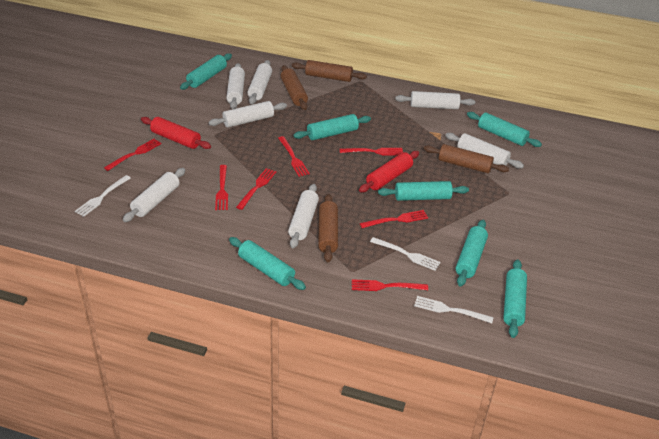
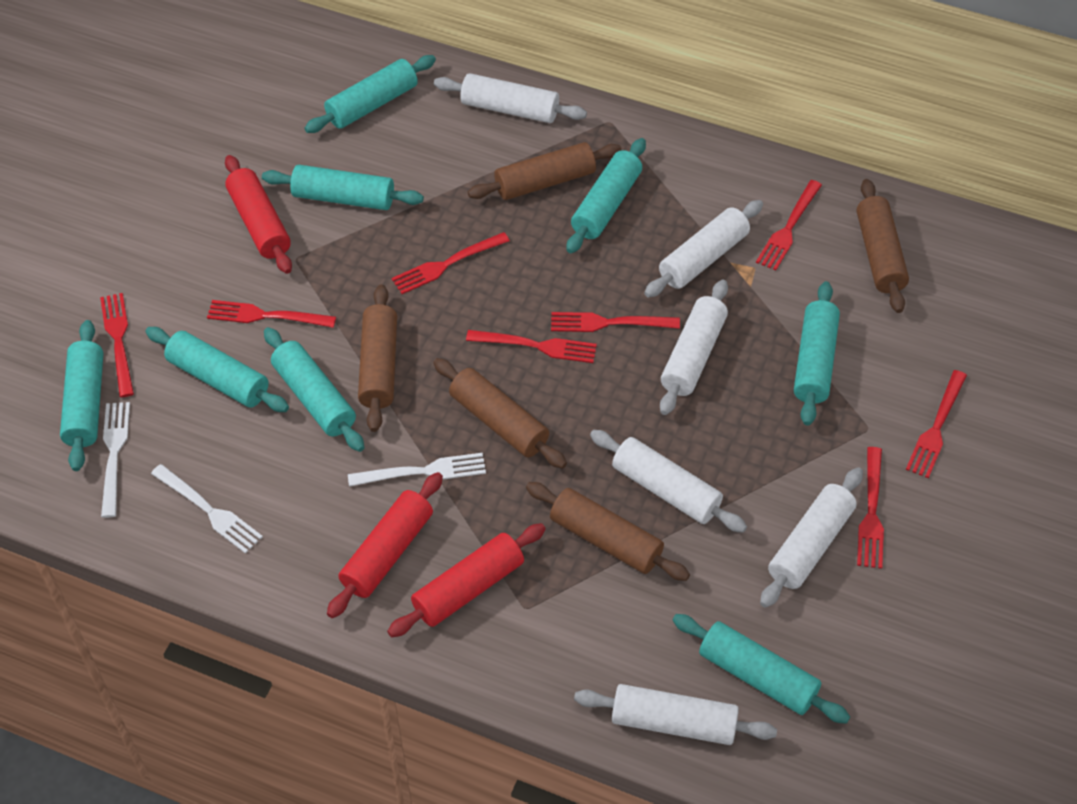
brown rolling pin: [281,65,308,110] [292,60,367,82] [318,194,338,262] [424,144,509,173] = 4 -> [358,284,397,432] [433,358,567,469] [468,142,622,200] [526,482,690,581] [857,179,909,313] = 5
red fork: [104,139,161,171] [215,165,228,210] [236,168,276,210] [278,136,310,177] [340,148,403,155] [352,279,428,291] [360,210,428,228] = 7 -> [100,293,134,397] [207,300,336,328] [391,232,510,294] [466,330,597,363] [551,312,680,332] [756,180,822,271] [857,447,884,569] [906,370,967,478] = 8
red rolling pin: [141,117,211,149] [359,151,419,192] = 2 -> [225,155,292,274] [327,472,443,618] [387,523,546,637] = 3
turquoise rolling pin: [180,53,232,90] [229,237,306,290] [294,114,371,140] [378,181,469,201] [456,220,488,287] [467,112,542,147] [503,260,527,338] = 7 -> [60,320,103,471] [146,327,289,412] [262,165,424,210] [264,327,365,452] [305,55,436,133] [566,138,646,253] [672,614,850,724] [794,281,840,426] = 8
white rolling pin: [123,168,185,222] [208,101,287,127] [226,63,245,109] [248,60,272,105] [288,184,319,248] [395,91,475,109] [445,133,524,169] = 7 -> [434,73,587,123] [574,684,777,745] [590,430,747,533] [644,200,763,298] [660,280,728,415] [760,467,863,608] = 6

